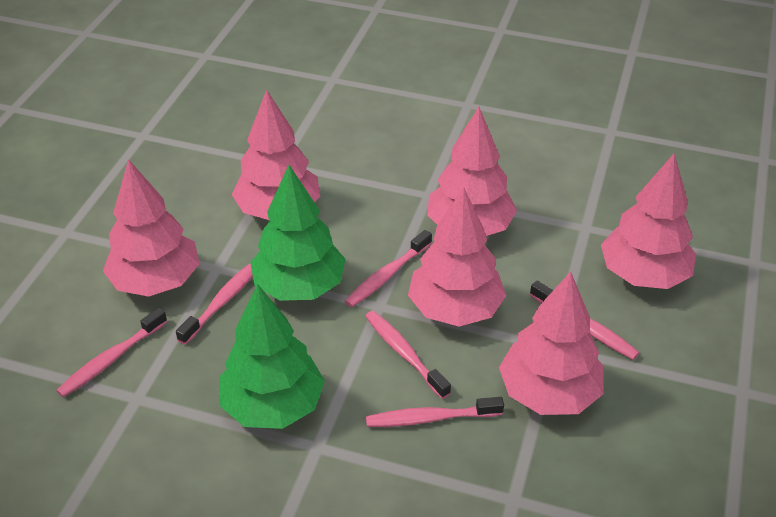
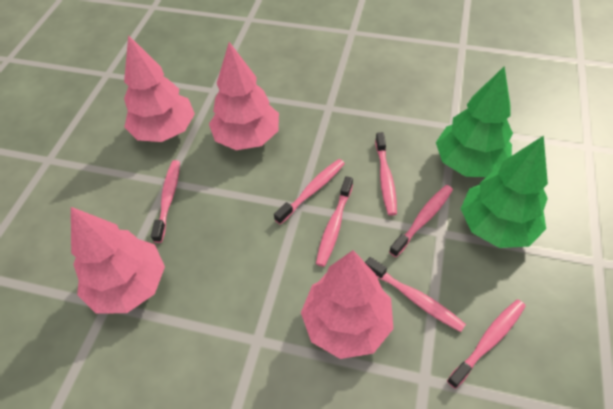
pink toothbrush: [56,308,167,398] [176,264,253,345] [344,230,432,307] [365,311,451,399] [366,397,504,427] [530,281,639,360] = 6 -> [151,160,180,243] [274,159,345,225] [316,176,353,267] [365,257,466,332] [375,132,397,216] [389,185,453,257] [447,299,526,389] = 7
pink tree: [103,159,200,297] [232,90,320,220] [408,187,506,327] [427,107,517,236] [499,271,604,415] [601,154,696,289] = 6 -> [71,207,165,314] [124,35,195,142] [209,42,279,150] [301,250,393,359] = 4

